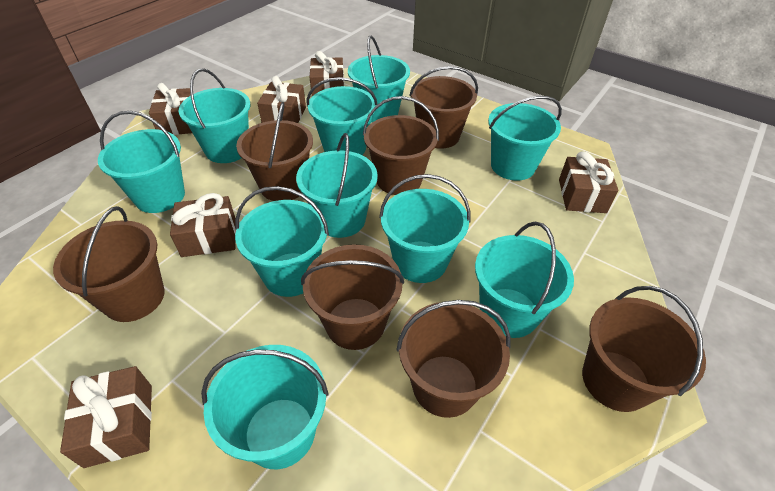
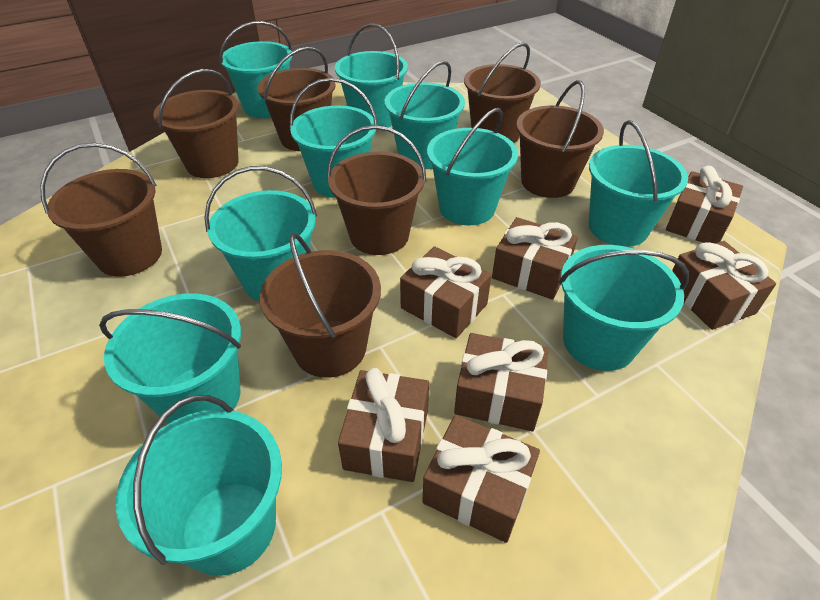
brown gift: [60,366,152,468] [149,83,192,135] [170,193,236,257] [257,76,306,123] [310,51,344,96] [559,152,618,213] = 6 -> [338,368,429,482] [400,247,492,338] [422,415,540,543] [454,333,549,431] [492,217,578,300] [666,166,743,244] [672,241,776,330] = 7

